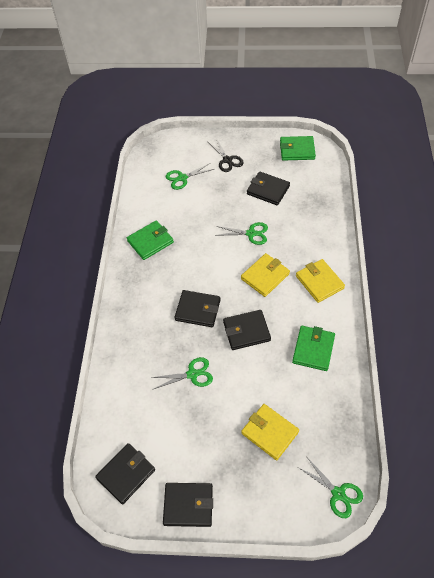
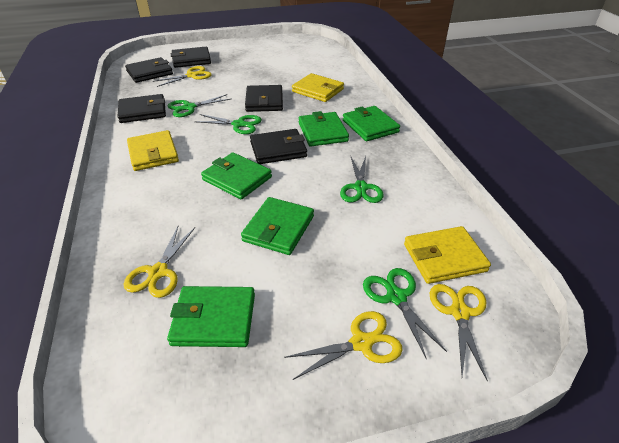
black scissors: [208,138,244,172] = 1 -> none = 0
green wallet: [127,220,174,260] [280,136,316,161] [292,326,335,371] = 3 -> [167,286,255,347] [201,152,272,199] [241,197,314,255] [299,111,349,147] [343,106,400,141] = 5
yellow scissors: none = 0 -> [124,226,195,298] [153,66,212,87] [284,311,403,380] [430,284,488,382] = 4

